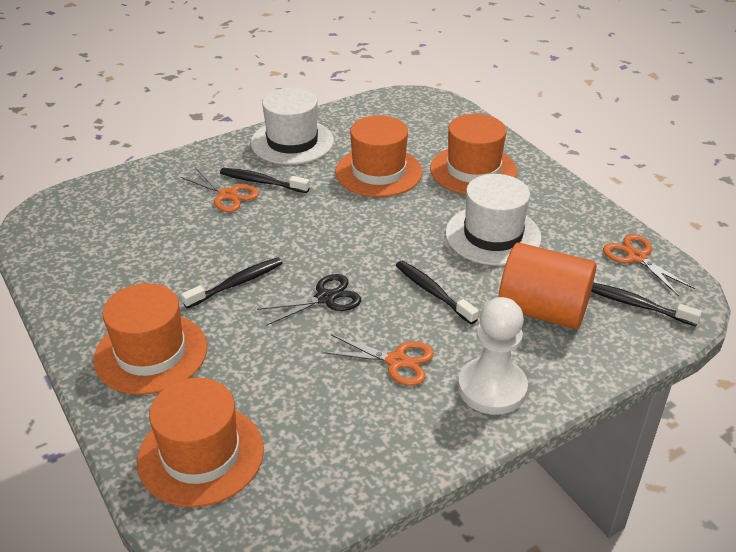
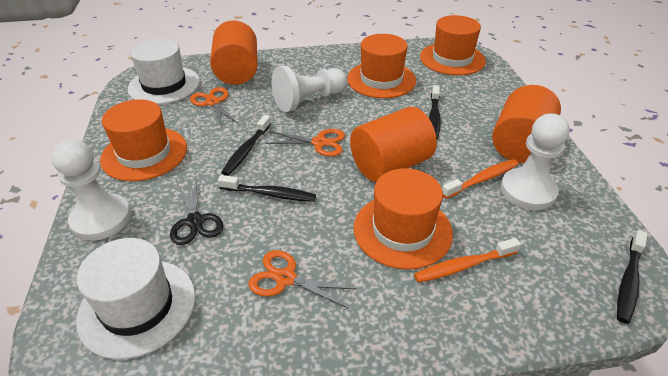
orange cylinder: [498,243,596,329] = 1 -> [210,20,257,85] [350,107,437,182] [492,85,561,163] = 3
orange toothbrush: none = 0 -> [414,238,521,283] [442,159,519,199] = 2
white pawn: [458,297,528,415] = 1 -> [51,139,131,241] [272,66,347,112] [501,113,570,210] = 3

